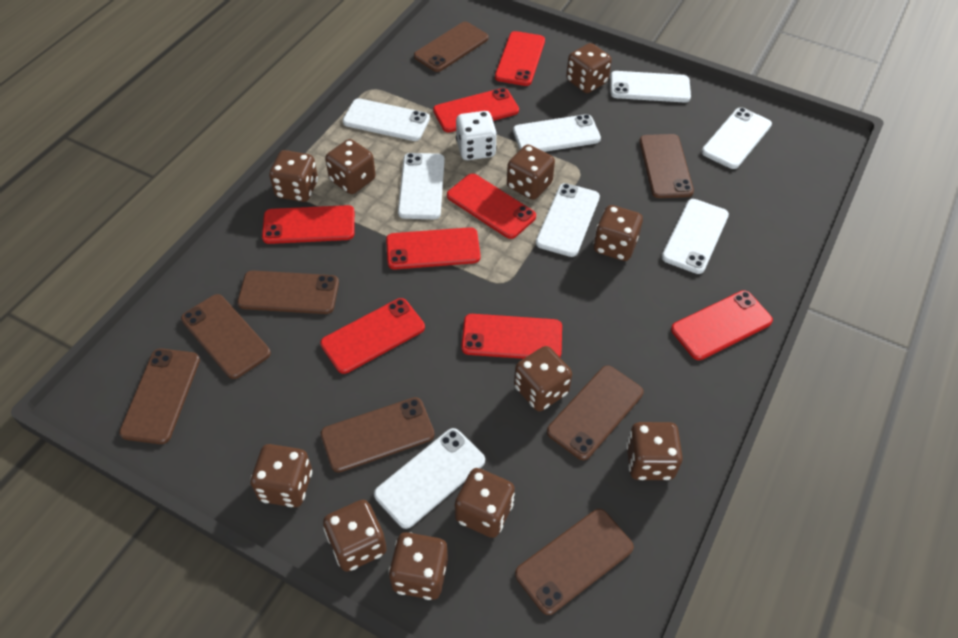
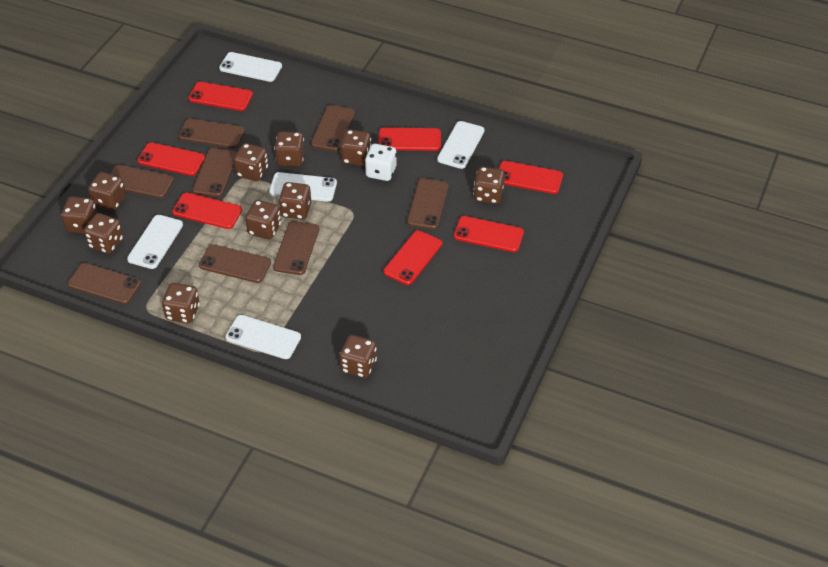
red phone: [262,205,355,244] [320,298,425,374] [386,227,481,269] [433,88,519,132] [447,174,536,239] [461,314,562,359] [495,31,545,86] [671,290,773,360] = 8 -> [138,143,205,176] [172,193,242,229] [188,82,253,111] [378,128,441,151] [384,230,442,285] [454,216,524,252] [499,161,563,194] = 7
white phone: [343,98,430,141] [374,428,485,529] [398,153,445,219] [513,114,601,152] [536,183,600,257] [610,71,691,103] [662,199,729,274] [702,108,772,169] = 8 -> [127,215,183,269] [219,52,282,82] [225,315,301,359] [269,172,337,202] [437,121,485,169] = 5

